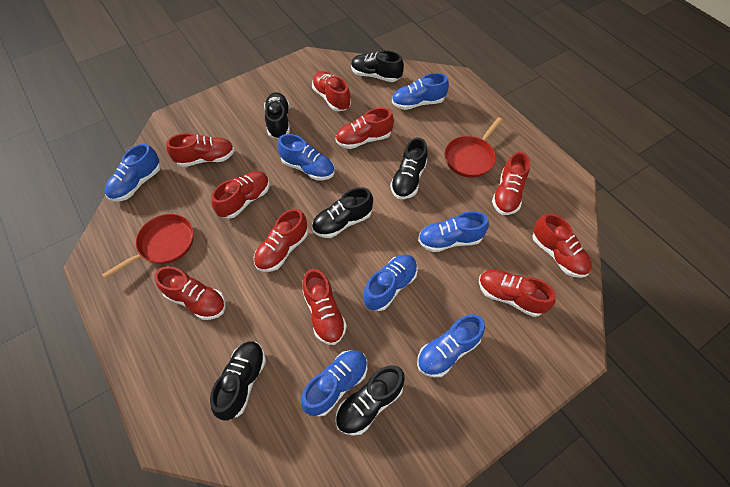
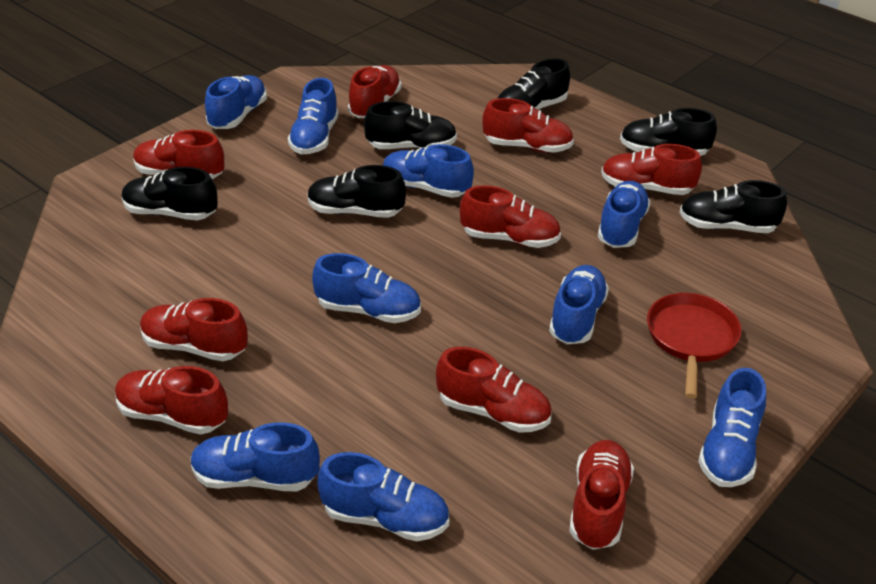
blue shoe: [105,144,161,201] [277,134,335,181] [301,350,367,417] [363,255,418,311] [392,73,449,110] [417,314,485,377] [418,211,489,252] = 7 -> [191,422,320,491] [205,75,267,129] [288,78,339,154] [312,253,421,323] [317,452,449,541] [383,144,474,198] [549,265,609,344] [598,181,651,248] [698,368,766,487] = 9
red pan: [102,214,194,279] [445,117,502,178] = 2 -> [647,293,742,399] = 1
red shoe: [155,266,226,320] [166,133,234,167] [212,171,270,219] [254,209,308,272] [303,269,347,345] [312,71,351,111] [336,108,394,149] [479,269,556,317] [492,152,530,215] [533,213,592,278] = 10 -> [115,366,228,435] [133,130,225,179] [140,298,248,361] [348,65,402,118] [436,346,552,433] [460,185,561,248] [482,98,574,153] [570,440,634,550] [601,144,702,195] = 9

